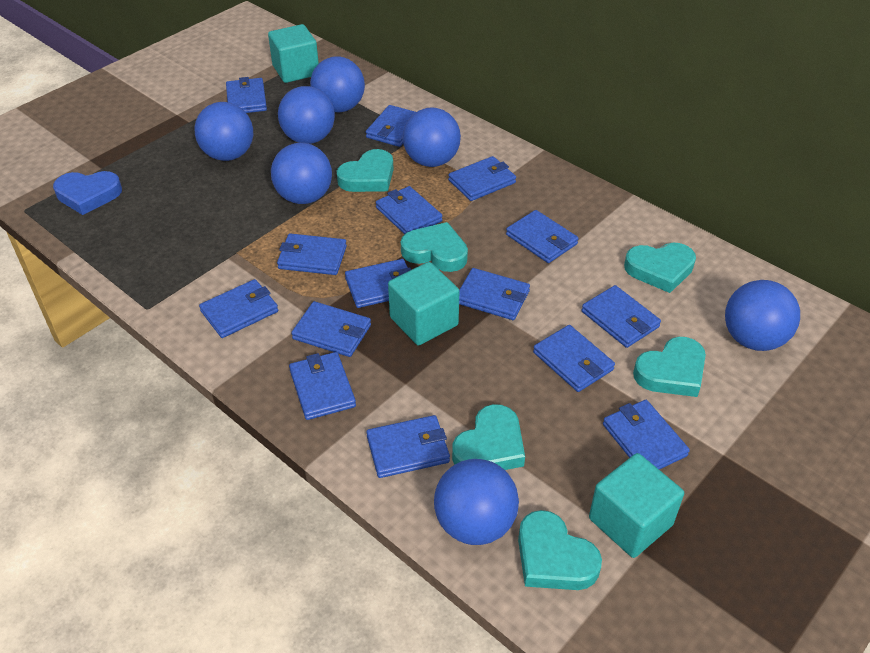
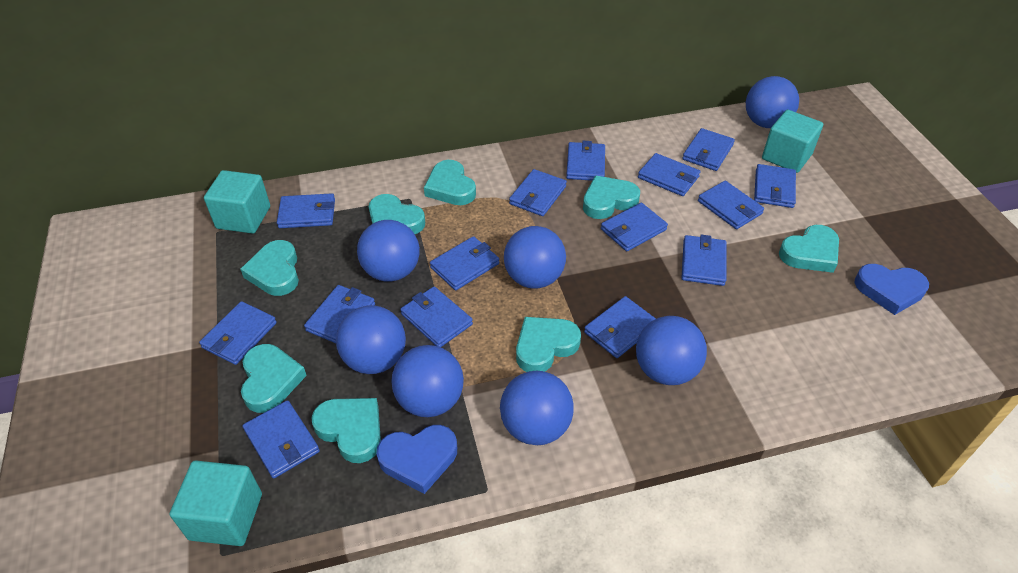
blue heart: [53,171,122,215] = 1 -> [376,425,457,494] [855,264,929,315] = 2
turquoise heart: [337,149,394,192] [401,222,468,272] [452,404,525,470] [518,510,602,590] [624,243,696,293] [633,337,706,397] = 6 -> [240,240,299,296] [241,344,307,413] [311,398,381,463] [369,194,425,234] [424,160,476,205] [516,317,581,372] [583,176,640,219] [779,225,839,273] = 8

